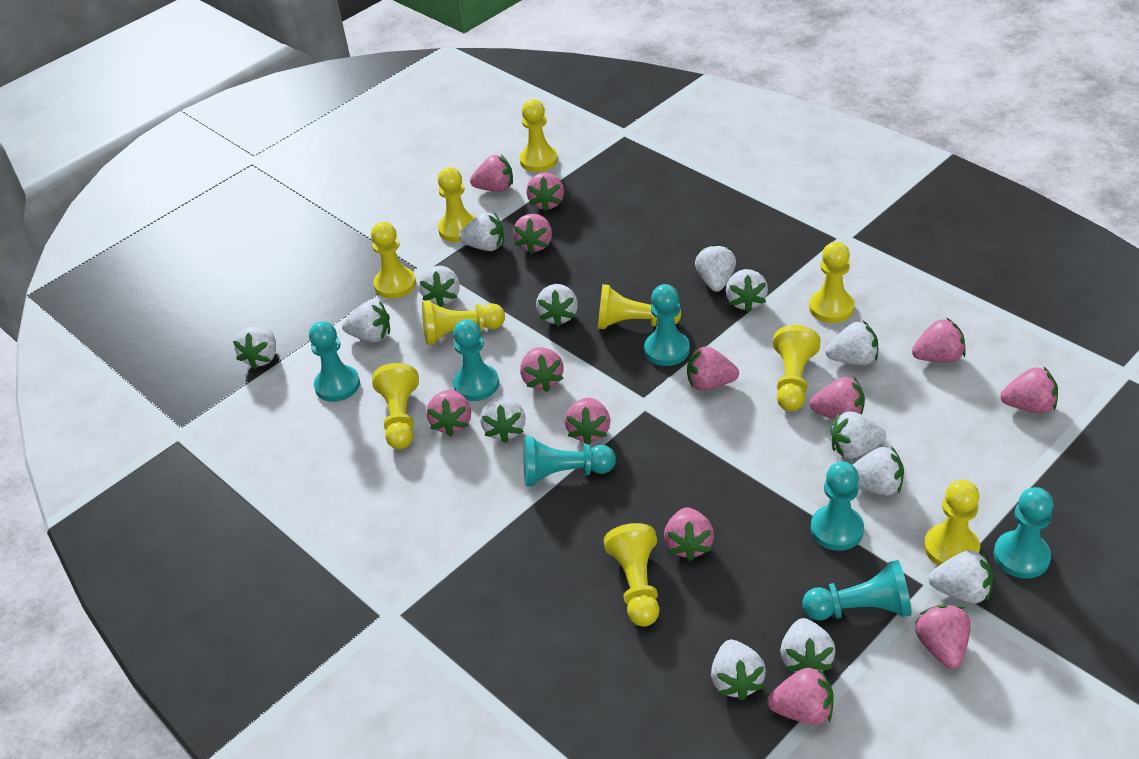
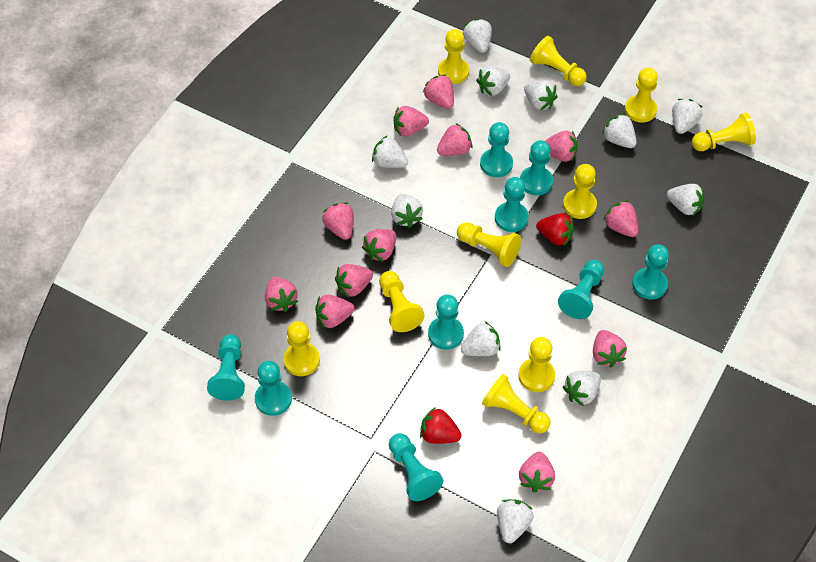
pink strawberry: [426,390,471,436] [470,155,513,192] [513,214,552,254] [520,347,564,392] [526,173,564,212] [565,397,610,444] [664,507,714,561] [687,346,739,391] [767,666,834,725] [810,377,865,420] [912,318,966,362] [915,605,971,669] [1000,367,1058,413] = 13 -> [265,277,298,312] [315,295,354,328] [322,202,354,240] [335,264,373,298] [362,229,396,262] [393,106,429,137] [423,74,454,109] [437,123,473,156] [519,452,555,493] [545,130,578,162] [593,330,627,367] [603,200,639,237] = 12
red strawberry: none = 0 -> [420,407,462,444] [536,213,574,245] = 2
turquoise pawn: [309,321,360,402] [453,320,499,401] [523,436,616,486] [644,284,690,366] [802,560,912,621] [811,462,864,551] [994,487,1054,579] = 7 -> [207,334,245,401] [255,361,292,416] [389,433,444,501] [428,294,464,350] [480,122,513,177] [495,177,529,232] [520,140,553,195] [558,260,604,319] [632,244,669,300] = 9
white strawberry: [233,326,276,369] [342,301,390,342] [419,266,460,307] [459,212,504,251] [480,396,526,443] [536,284,578,327] [695,244,736,292] [711,640,766,701] [726,269,768,312] [780,618,836,673] [826,321,878,365] [831,412,886,459] [853,446,904,496] [929,550,993,604] = 14 -> [372,136,408,168] [391,194,423,228] [461,321,501,356] [463,19,492,53] [476,66,510,96] [497,499,534,543] [524,80,558,110] [562,371,601,406] [602,113,637,148] [667,184,704,215] [672,99,702,134] = 11

